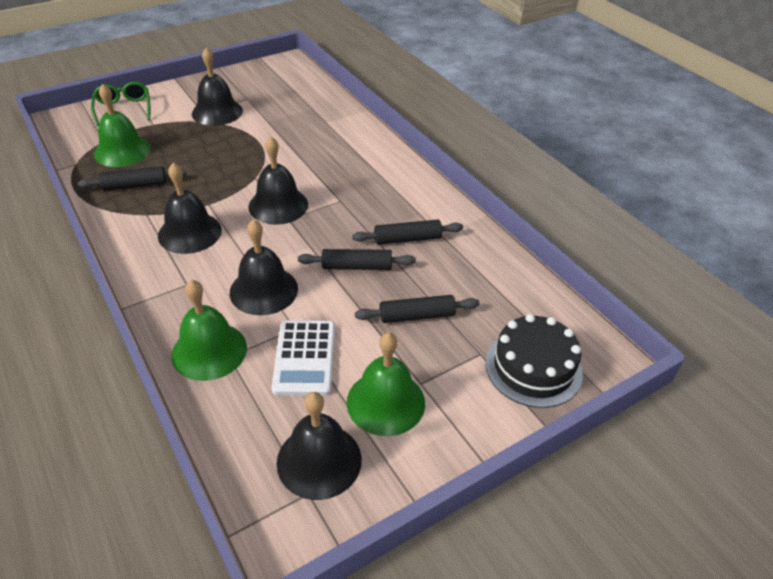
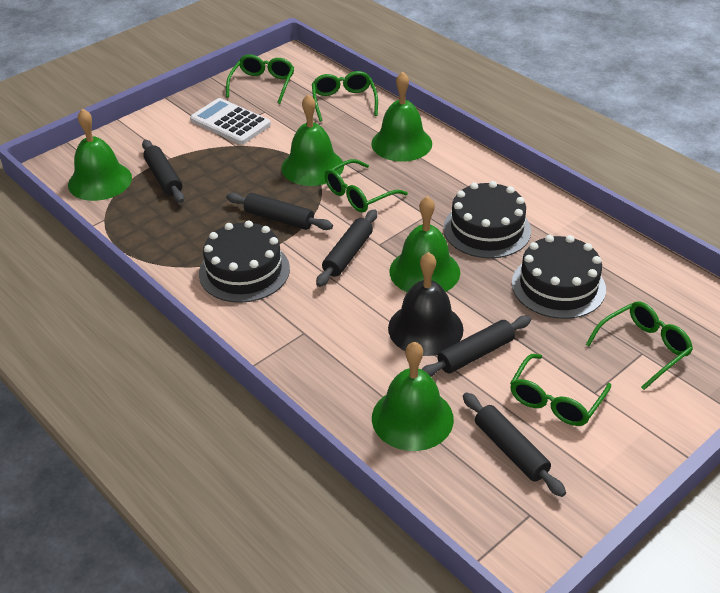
black bell: [158,163,222,254] [192,48,243,126] [230,219,298,315] [249,137,308,225] [277,392,362,500] = 5 -> [388,252,463,356] = 1
black cake: [485,314,583,408] = 1 -> [199,220,290,303] [443,181,531,258] [512,235,606,319] = 3
black rolling pin: [78,166,187,191] [298,249,416,270] [352,220,463,245] [355,295,480,323] = 4 -> [142,140,184,203] [226,193,333,230] [316,209,377,287] [421,316,531,377] [463,392,566,497] = 5
green bell: [94,84,151,167] [171,279,247,381] [347,332,425,436] = 3 -> [68,108,132,201] [282,94,344,186] [371,71,432,162] [372,342,454,451] [389,196,460,292] = 5
green glasses: [91,82,150,126] = 1 -> [226,54,294,104] [312,71,378,122] [325,159,408,213] [510,354,611,426] [586,301,693,390] = 5

